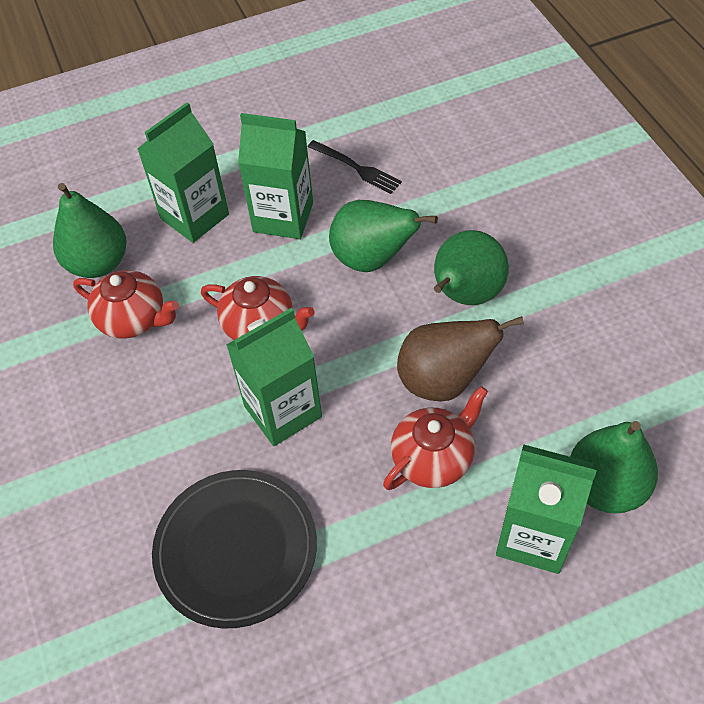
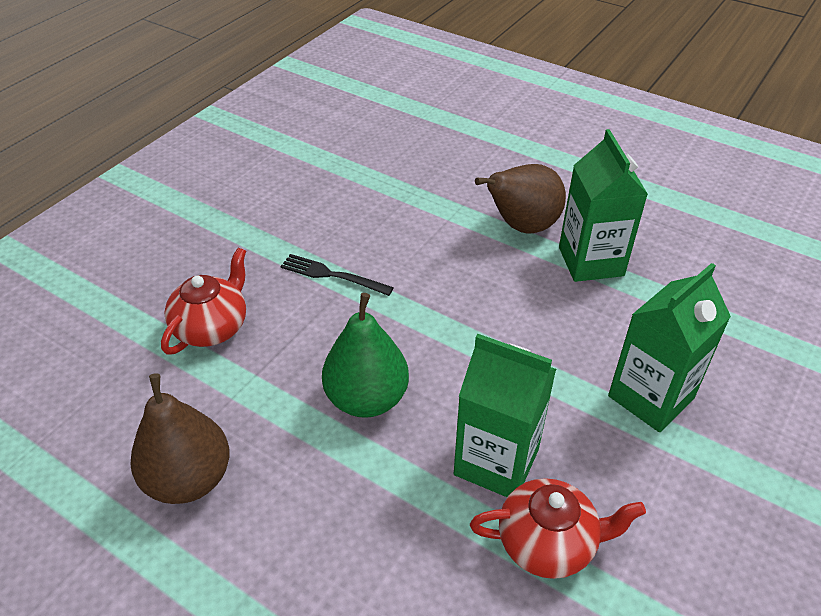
black plate: [152,470,317,628] = 1 -> none = 0
brown pear: [397,316,524,401] = 1 -> [130,373,230,504] [475,164,566,234] = 2
green carton: [138,102,229,243] [226,308,322,446] [238,113,313,239] [496,444,597,574] = 4 -> [454,334,556,497] [559,129,648,282] [608,263,731,432] = 3
green pear: [53,183,127,278] [329,200,438,272] [434,230,509,305] [570,421,658,514] = 4 -> [322,293,409,418] = 1
red teapot: [73,270,179,338] [201,276,315,340] [383,386,488,490] = 3 -> [161,248,246,355] [470,478,646,579] = 2

